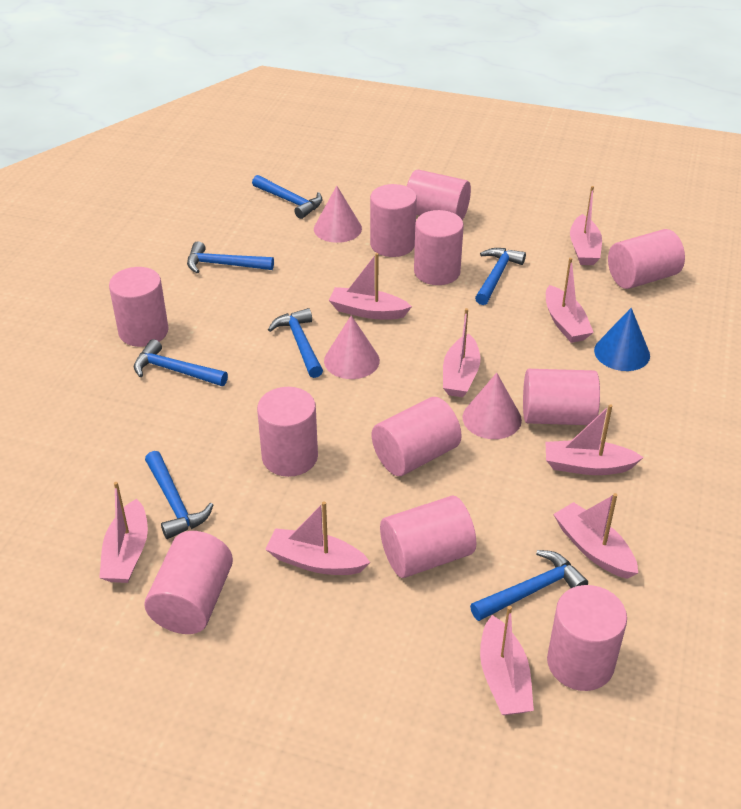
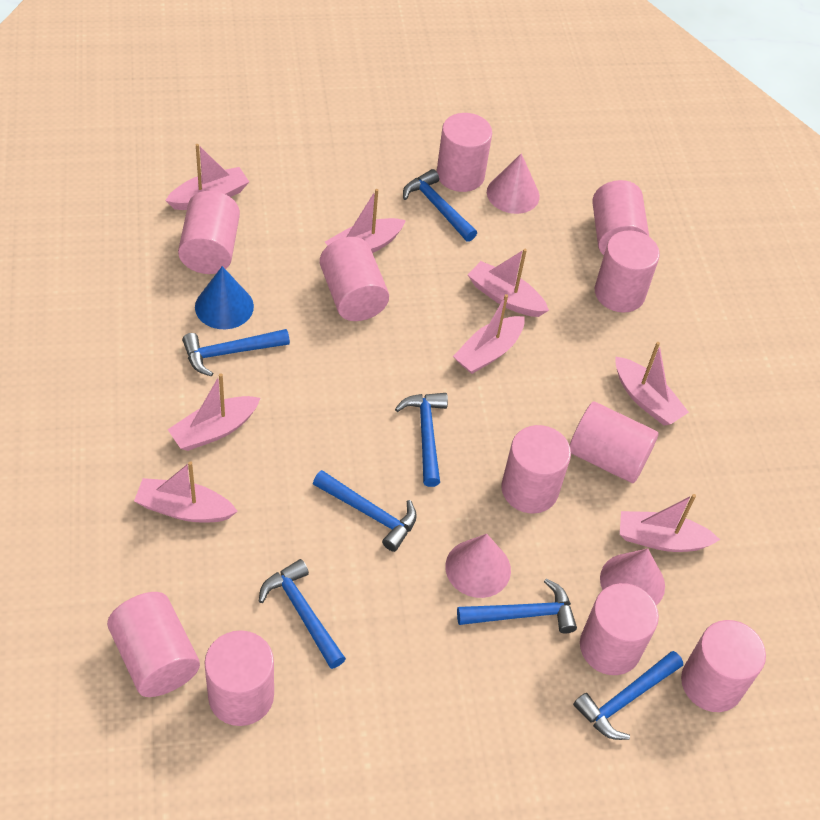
pink boat: [99,482,148,583] [265,501,371,575] [329,253,412,319] [443,308,480,397] [480,606,534,715] [545,404,644,475] [546,258,594,343] [553,493,638,579] [570,186,602,265] = 9 -> [134,461,238,522] [165,144,249,210] [168,373,260,451] [325,189,406,253] [453,294,524,374] [468,249,549,317] [615,342,689,426] [620,494,720,552] = 8

